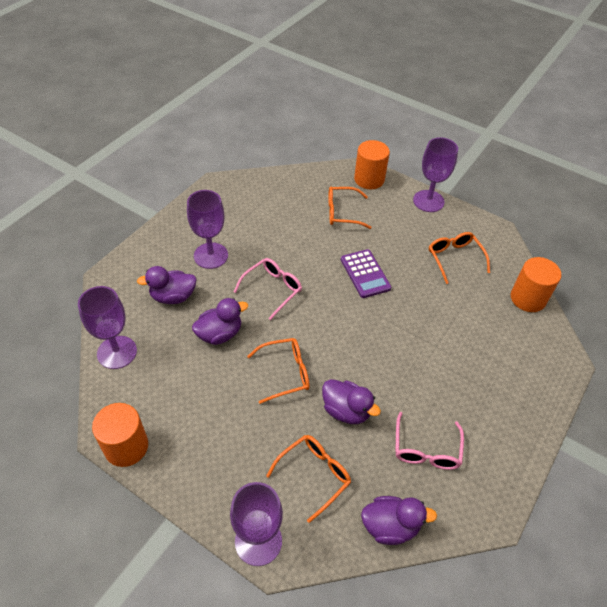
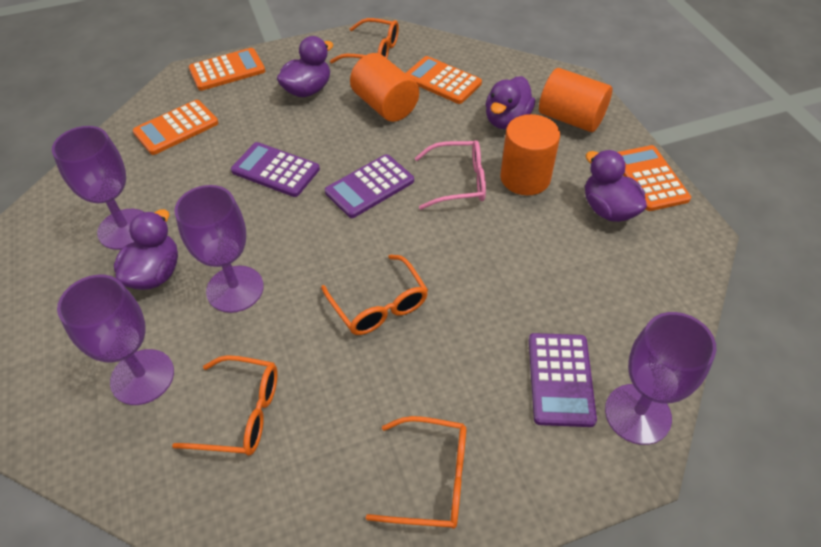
orange calculator: none = 0 -> [133,100,218,155] [189,48,265,91] [405,56,482,104] [618,145,691,211] = 4
pink glasses: [234,258,302,320] [395,412,464,470] = 2 -> [415,140,486,210] = 1
purple calculator: [341,249,391,298] = 1 -> [231,142,320,197] [325,154,414,218] [529,333,597,427] = 3

